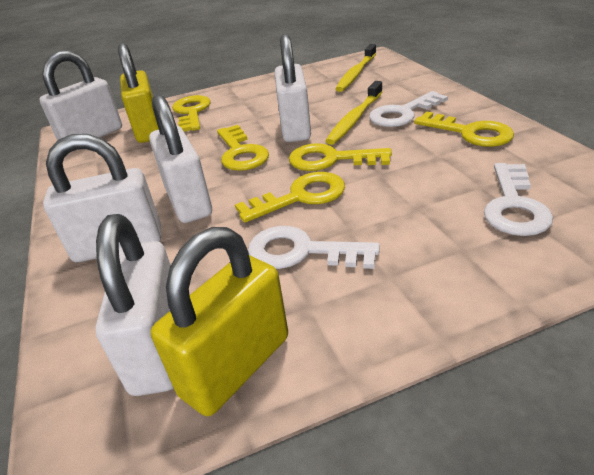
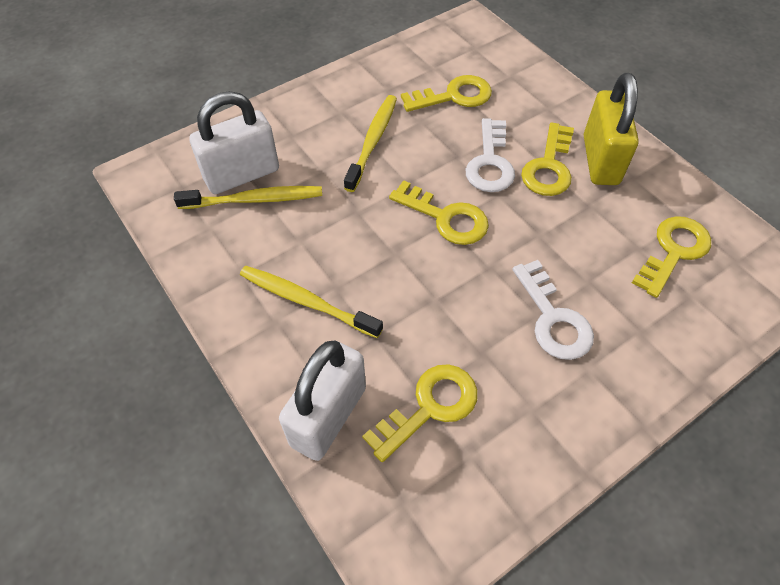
white key: [248,226,380,269] [369,91,448,127] [484,163,553,236] = 3 -> [466,118,515,192] [513,260,594,360] = 2
white padlock: [39,51,122,141] [43,134,161,262] [95,214,174,396] [149,94,212,223] [274,34,311,142] = 5 -> [189,91,279,194] [279,340,366,461] = 2
yellow padlock: [118,43,159,143] [151,227,288,416] = 2 -> [584,73,639,185] = 1
yellow toothbrush: [325,81,383,145] [335,44,376,92] = 2 -> [174,186,322,209] [240,266,383,338] [344,95,397,192] = 3

